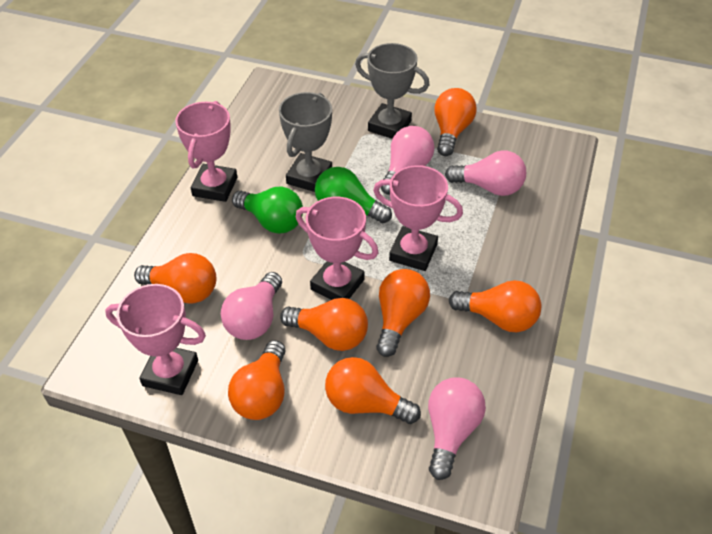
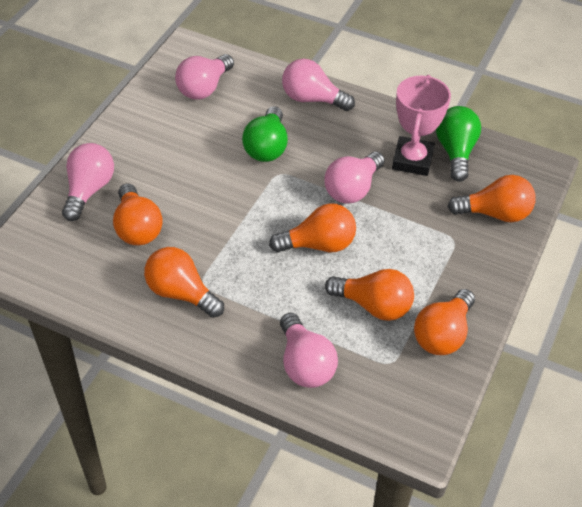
grey trophy: [279,92,332,192] [355,43,429,139] = 2 -> none = 0
orange light bulb: [134,253,216,303] [228,340,286,420] [280,298,368,351] [325,357,421,424] [376,269,430,357] [434,88,477,156] [449,280,541,332] = 7 -> [113,183,163,245] [144,247,224,318] [269,203,356,252] [325,269,414,321] [414,289,475,355] [448,175,536,222] = 6
pink light bulb: [221,272,282,340] [380,126,435,194] [428,378,486,480] [445,150,526,196] = 4 -> [62,143,114,221] [175,54,234,100] [280,313,338,388] [282,59,355,111] [324,152,385,204] = 5
pink trophy: [105,284,206,395] [175,101,237,202] [296,197,379,300] [373,165,463,271] = 4 -> [392,75,451,176] = 1

